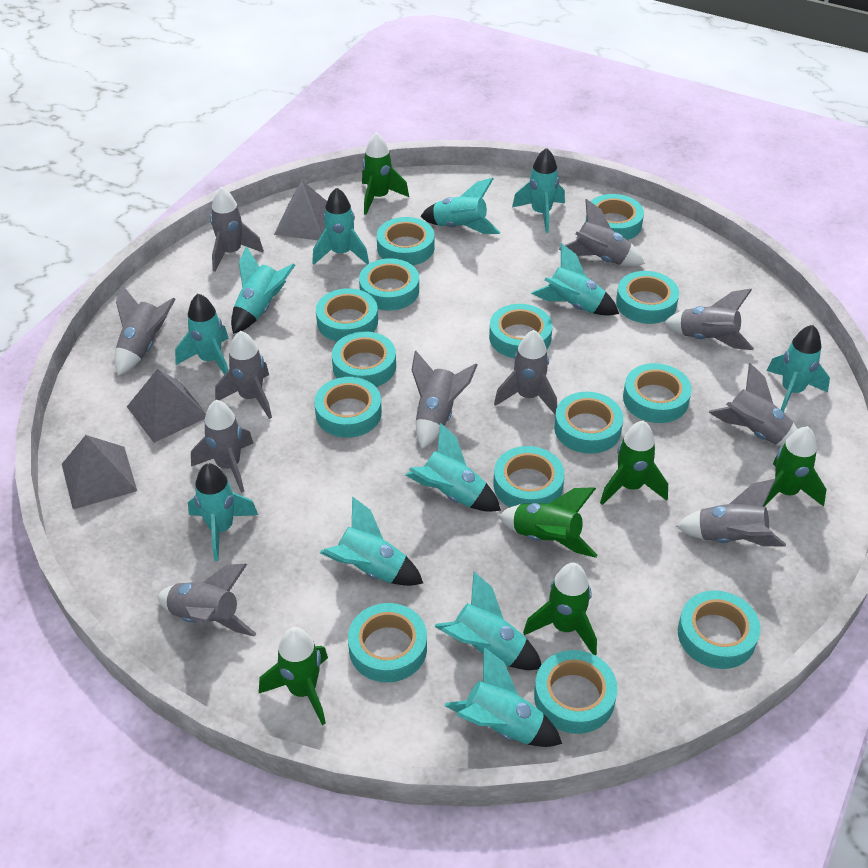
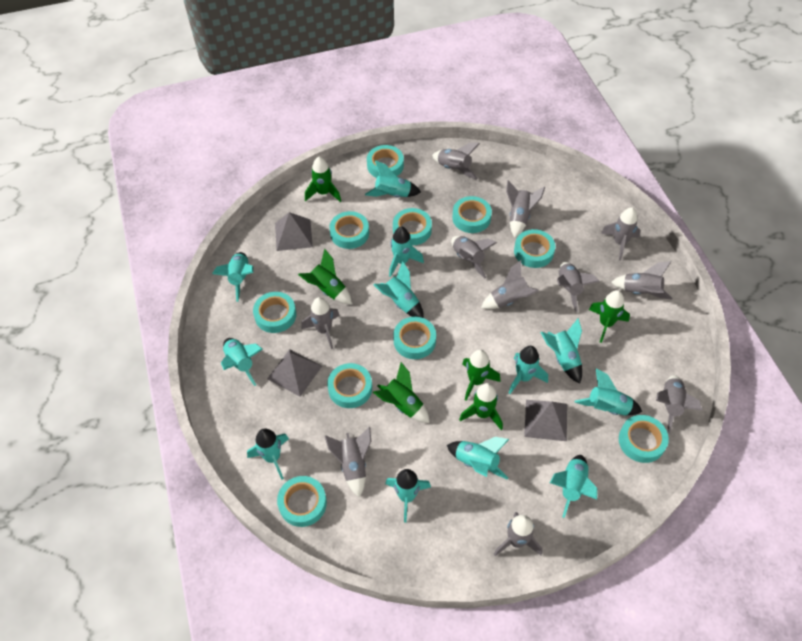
turquoise tape: [314,377,382,438] [316,288,378,342] [332,331,396,387] [348,603,427,682] [359,258,419,311] [377,217,434,265] [489,304,553,358] [493,446,565,507] [534,650,618,734] [554,392,623,454] [586,194,644,240] [616,271,679,324] [623,363,692,423] [678,590,761,669] = 14 -> [253,292,296,333] [277,476,327,527] [327,363,372,408] [330,211,369,249] [367,145,404,178] [393,208,432,246] [393,317,436,359] [452,196,492,233] [514,229,555,268] [619,415,669,463] = 10

